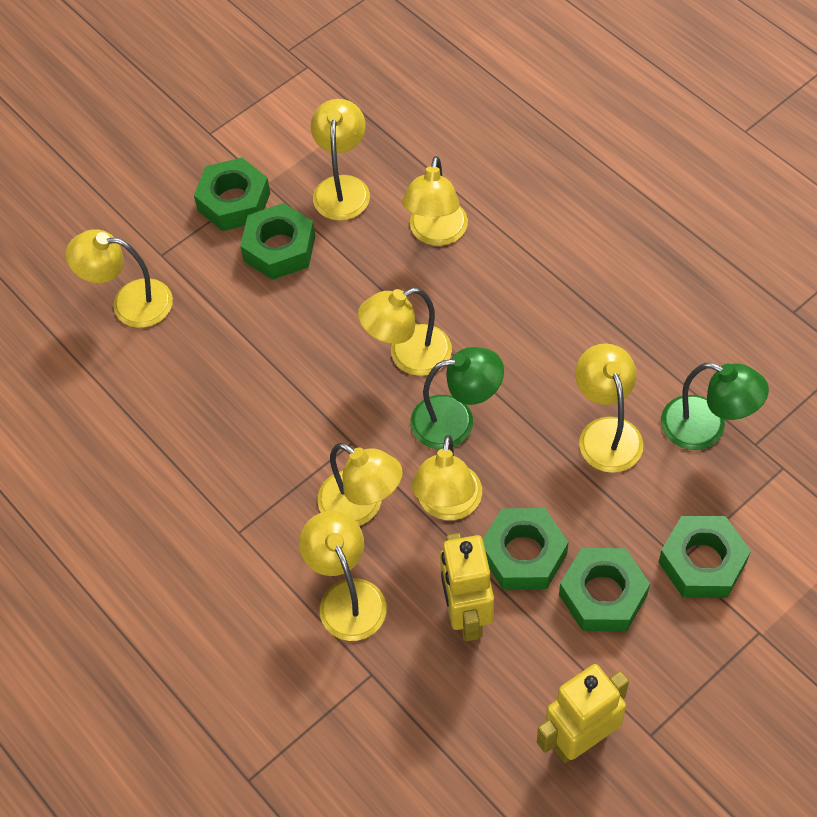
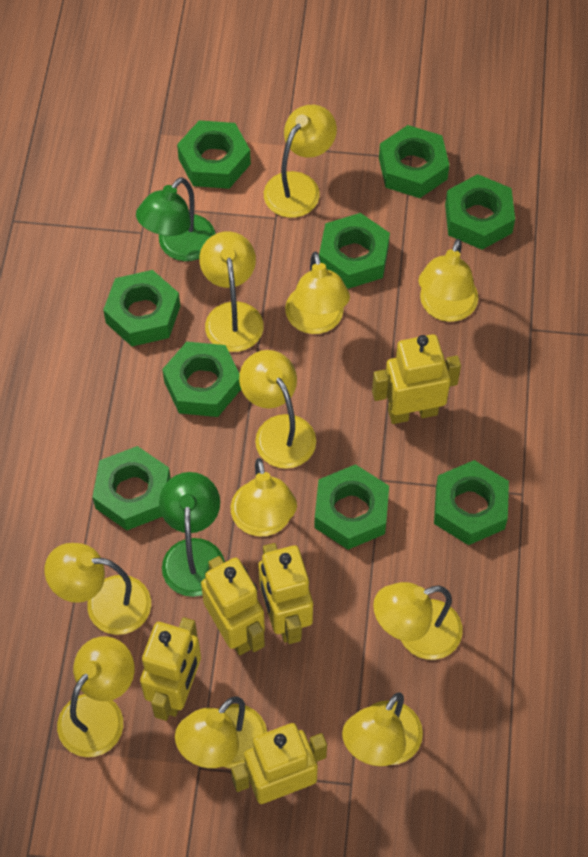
green nut: [194,158,270,231] [240,203,315,280] [483,508,568,590] [559,548,650,631] [659,516,751,598] = 5 -> [93,446,171,530] [103,270,180,346] [162,342,241,417] [177,120,251,189] [314,464,389,550] [319,213,390,289] [379,125,449,198] [434,460,509,545] [445,174,515,250] = 9
yellow lamp: [66,229,173,328] [299,511,387,641] [311,99,370,221] [318,443,403,526] [358,288,452,376] [402,156,468,246] [411,435,482,520] [575,343,643,473] = 8 -> [45,543,151,635] [57,637,135,757] [175,697,267,768] [199,231,264,352] [231,458,297,537] [239,350,316,469] [264,104,337,218] [285,252,350,334] [342,692,423,766] [373,582,463,660] [418,239,478,322] = 11
yellow robot: [440,533,494,641] [537,664,629,763] = 2 -> [140,617,201,721] [201,556,265,655] [231,723,327,804] [258,543,313,644] [372,334,461,424] = 5

